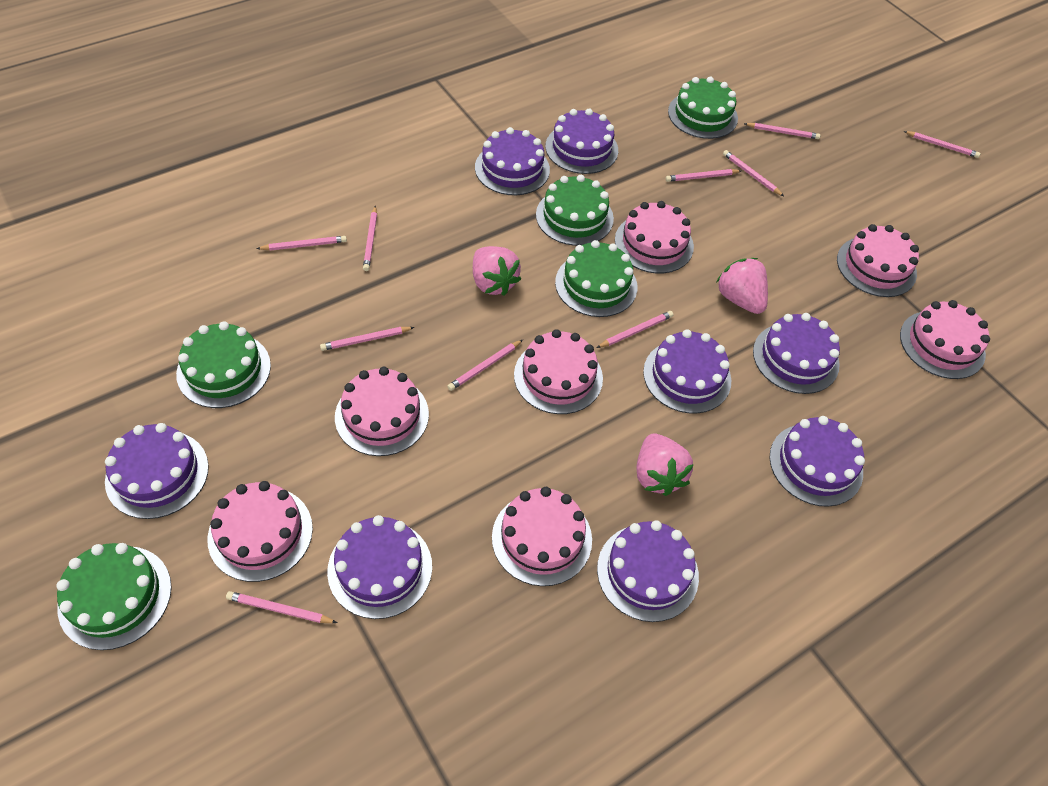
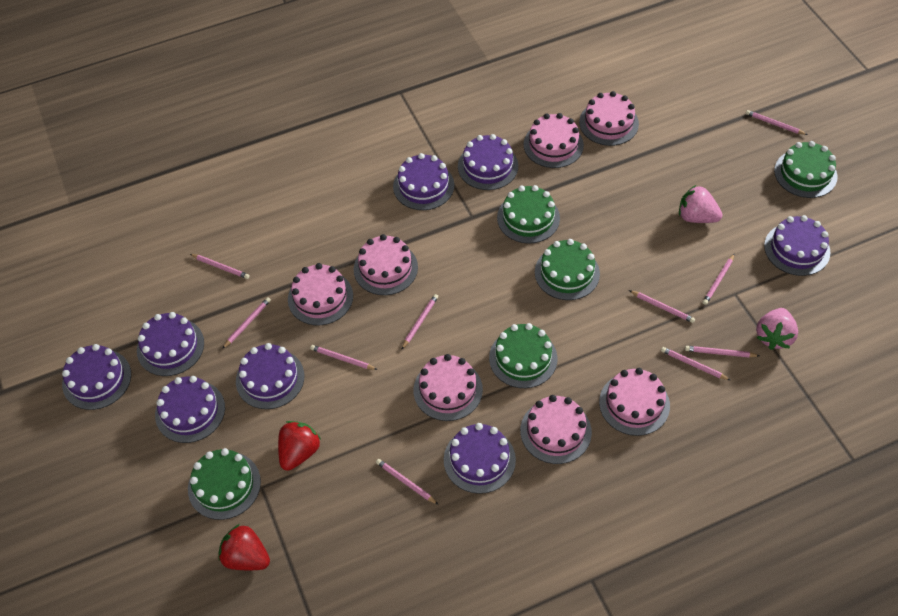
pink strawberry: [473,246,521,296] [636,434,694,496] [716,258,768,314] = 3 -> [679,185,722,223] [756,308,798,350] = 2
red strawberry: none = 0 -> [218,524,270,570] [278,421,321,471] = 2

